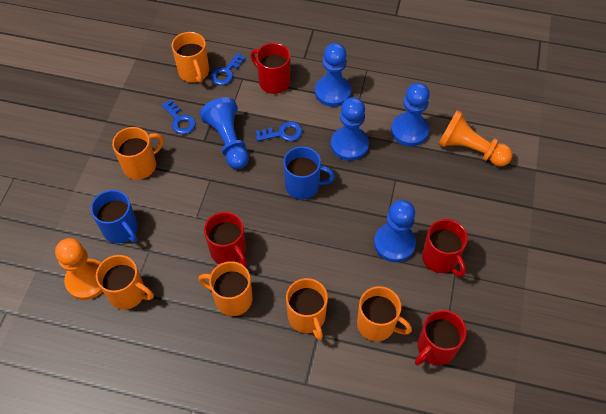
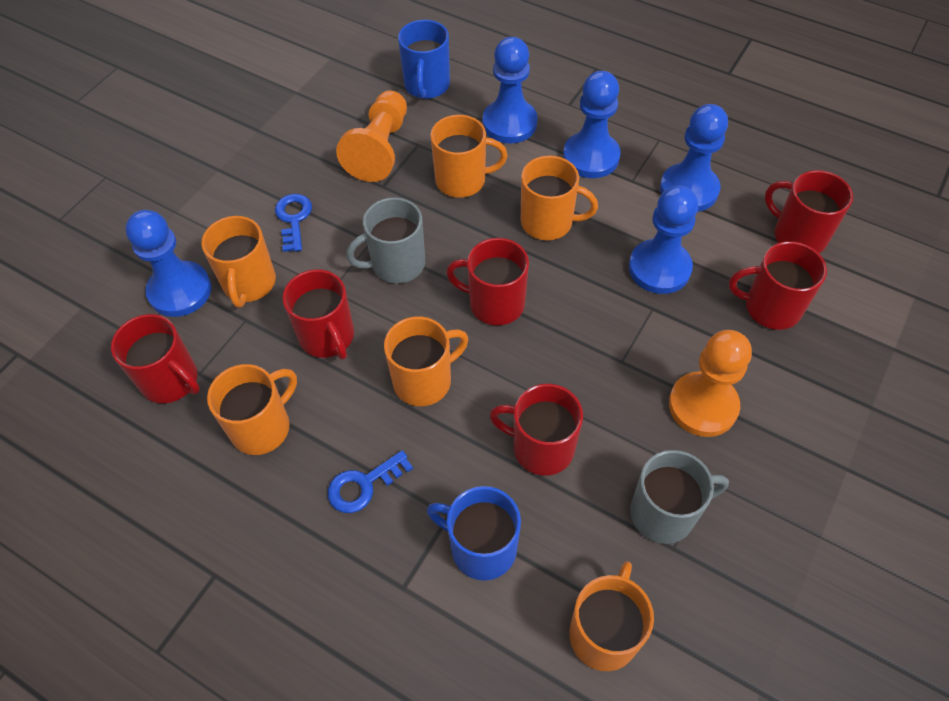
blue key: [161,100,196,134] [210,53,246,85] [256,121,302,141] = 3 -> [275,194,312,252] [328,450,413,513] = 2
grey mug: none = 0 -> [346,197,425,283] [630,450,729,544] = 2
red mug: [204,212,247,267] [251,43,290,94] [415,310,467,365] [422,219,468,277] = 4 -> [111,314,200,403] [282,269,354,360] [446,238,529,325] [489,384,583,476] [729,241,827,330] [765,170,853,253] = 6

